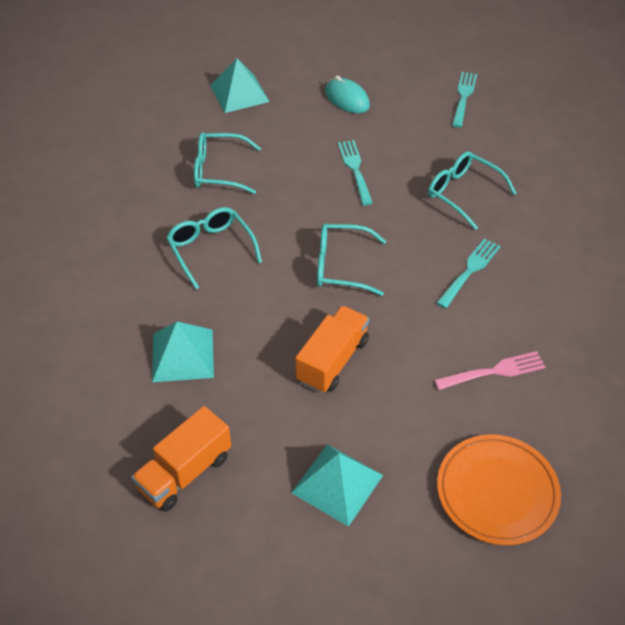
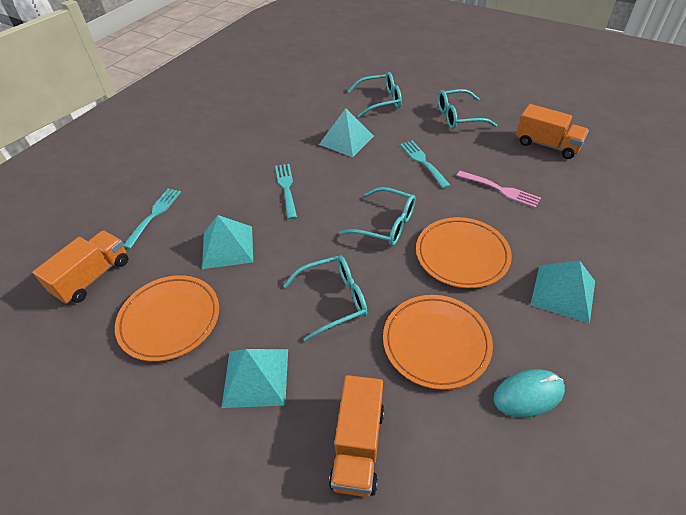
orange plate: [437,434,561,545] = 1 -> [115,275,219,362] [383,295,493,390] [416,217,512,288] = 3
orange truck: [132,406,231,512] [295,306,369,393] = 2 -> [32,231,128,304] [329,375,384,497] [516,104,589,159] = 3
turquoise pyramid: [152,322,214,382] [210,58,270,113] [291,444,383,527] = 3 -> [202,215,253,269] [221,349,288,408] [319,108,374,157] [530,261,595,323] = 4

